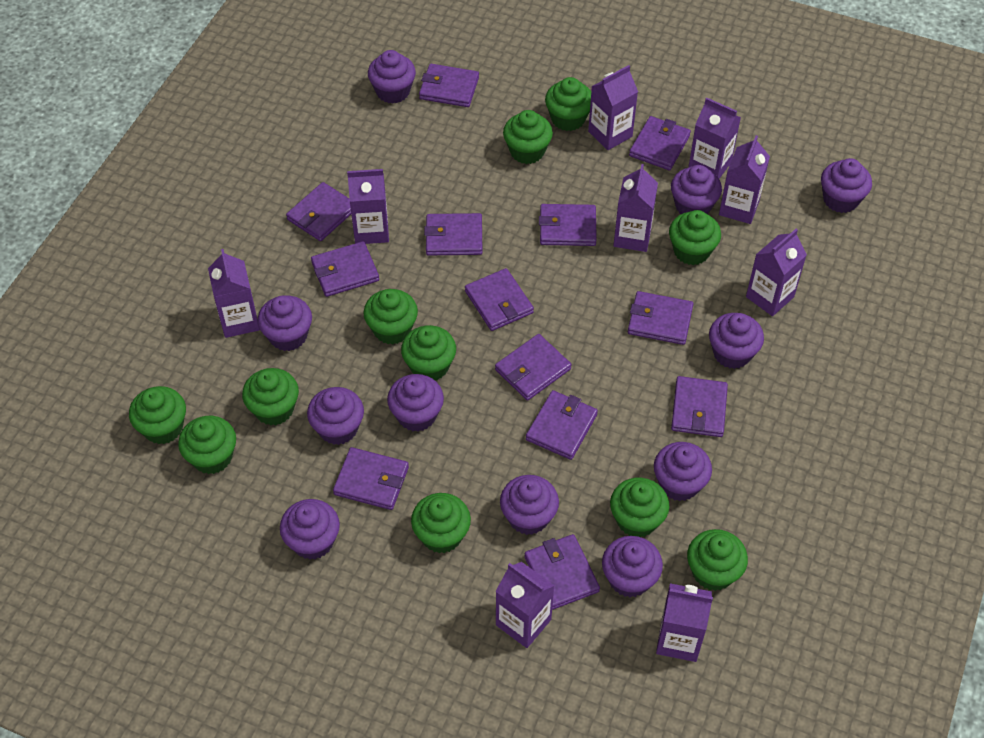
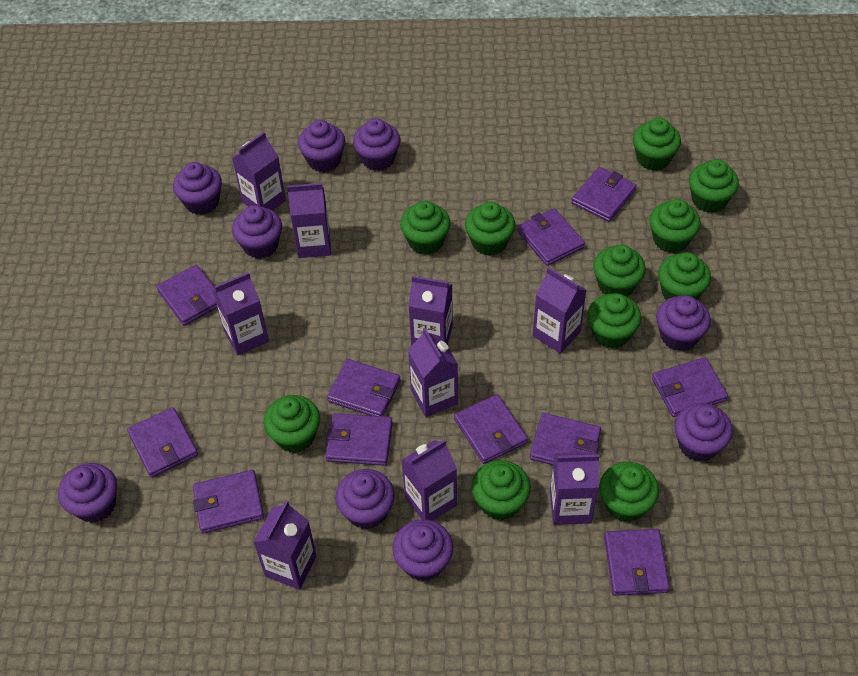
purple cupcake: [257,295,312,351] [280,499,340,560] [307,387,364,445] [368,50,416,104] [387,374,444,432] [500,475,559,535] [602,536,663,597] [654,442,712,501] [671,165,722,214] [709,313,764,369] [821,158,872,213] = 11 -> [58,463,117,523] [173,162,222,215] [232,205,282,259] [298,120,345,172] [335,469,395,529] [353,118,400,171] [392,519,453,581] [656,296,711,351] [674,403,733,462] = 9
purple wallet: [286,182,351,241] [311,241,379,297] [333,447,409,510] [419,64,479,107] [424,213,482,255] [465,268,534,331] [495,334,571,401] [524,534,600,610] [526,390,598,460] [539,204,597,246] [628,291,693,345] [629,116,691,170] [671,376,728,437] = 13 -> [127,407,198,478] [156,265,217,326] [193,470,264,534] [325,413,393,466] [327,359,401,416] [454,394,528,464] [517,208,585,266] [530,413,601,465] [571,167,637,222] [604,529,670,596] [652,357,728,417] = 11

